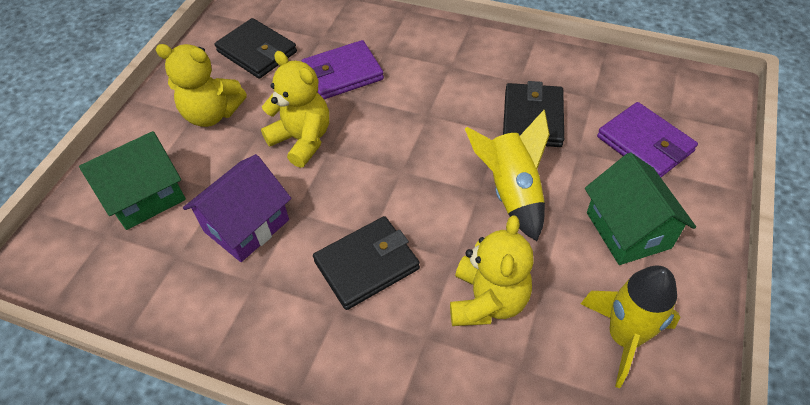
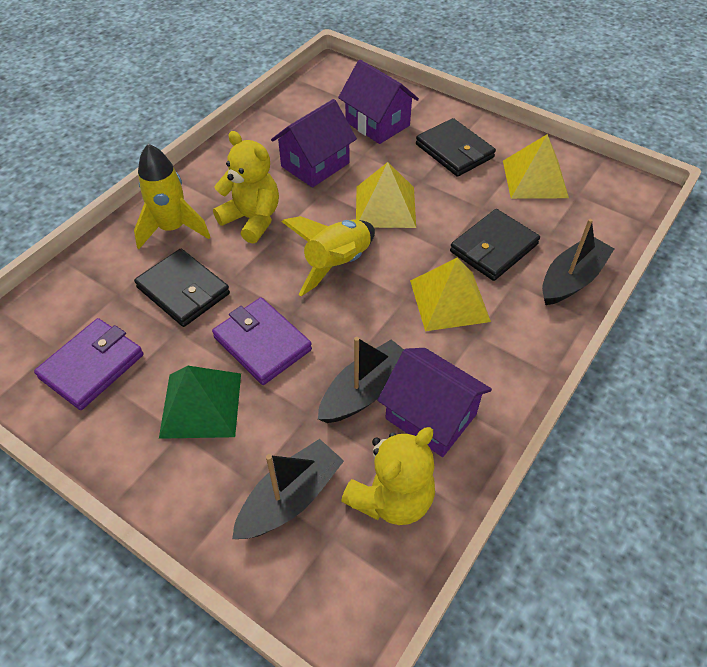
black boat: none = 0 -> [232,439,344,539] [318,337,404,423] [542,219,614,305] = 3
green house: [79,131,186,230] [585,152,696,265] = 2 -> none = 0
green pyramid: none = 0 -> [159,366,241,439] = 1
purple house: [183,154,291,262] = 1 -> [271,99,357,188] [338,60,419,144] [378,348,492,457] = 3
yellow pyramid: none = 0 -> [356,162,416,228] [410,258,491,331] [503,134,569,199] = 3
yellow teddy bear: [156,44,247,127] [261,51,329,168] [450,215,534,326] = 3 -> [213,131,279,244] [341,427,435,525] = 2

